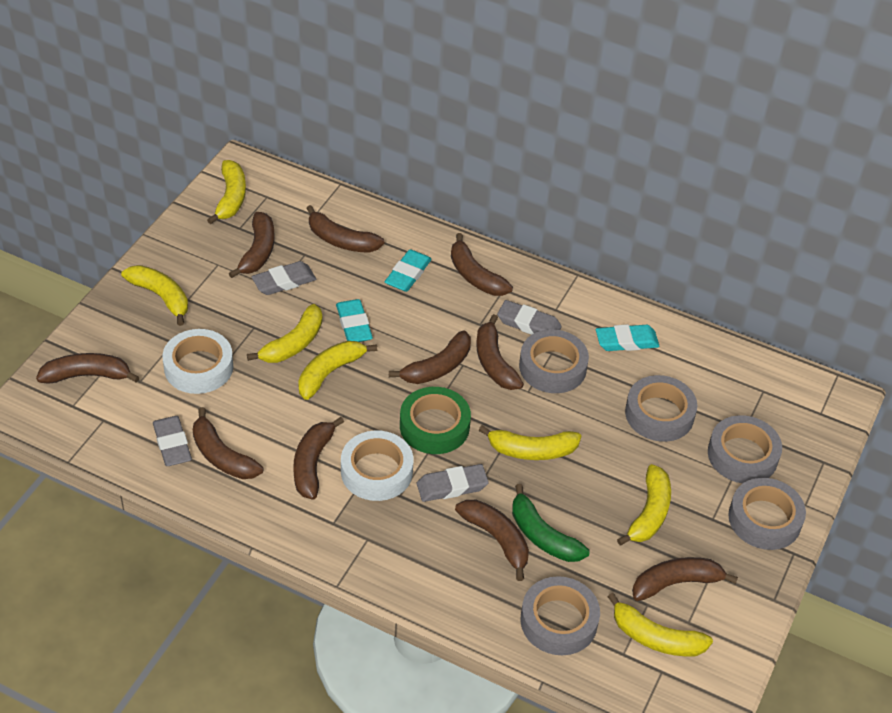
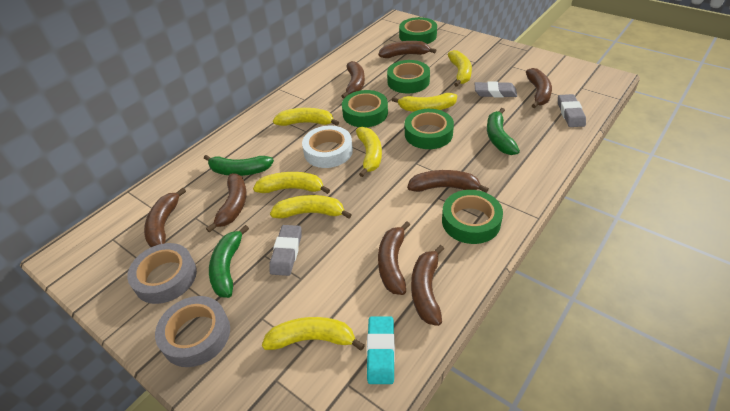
brown banana: [36,353,139,384] [193,407,264,479] [229,212,275,278] [293,417,344,500] [306,205,384,253] [389,331,471,384] [451,233,513,296] [455,500,529,581] [476,314,524,390] [632,557,738,601] = 10 -> [144,188,186,247] [206,173,246,233] [341,61,365,99] [378,221,410,295] [379,41,436,58] [407,170,489,193] [411,245,444,326] [526,68,552,108] = 8
green banana: [512,484,590,562] = 1 -> [204,155,274,176] [209,225,249,298] [487,108,520,155] = 3
green tape: [400,387,471,454] = 1 -> [342,90,388,127] [387,60,430,93] [399,17,437,44] [405,109,454,149] [442,190,503,244] = 5
grey eraser: [153,416,192,466] [252,261,316,295] [417,464,489,502] [497,300,562,335] = 4 -> [269,225,302,276] [475,81,517,98] [558,94,586,127] = 3
grey tape: [519,329,589,393] [521,576,600,655] [625,375,697,442] [708,415,782,483] [728,478,806,550] = 5 -> [127,243,197,304] [155,296,230,367] = 2
turquoise eraser: [336,299,373,342] [385,249,432,292] [596,324,660,351] = 3 -> [367,316,395,384] = 1
white tape: [162,329,233,394] [341,431,413,501] = 2 -> [302,126,353,168] = 1

